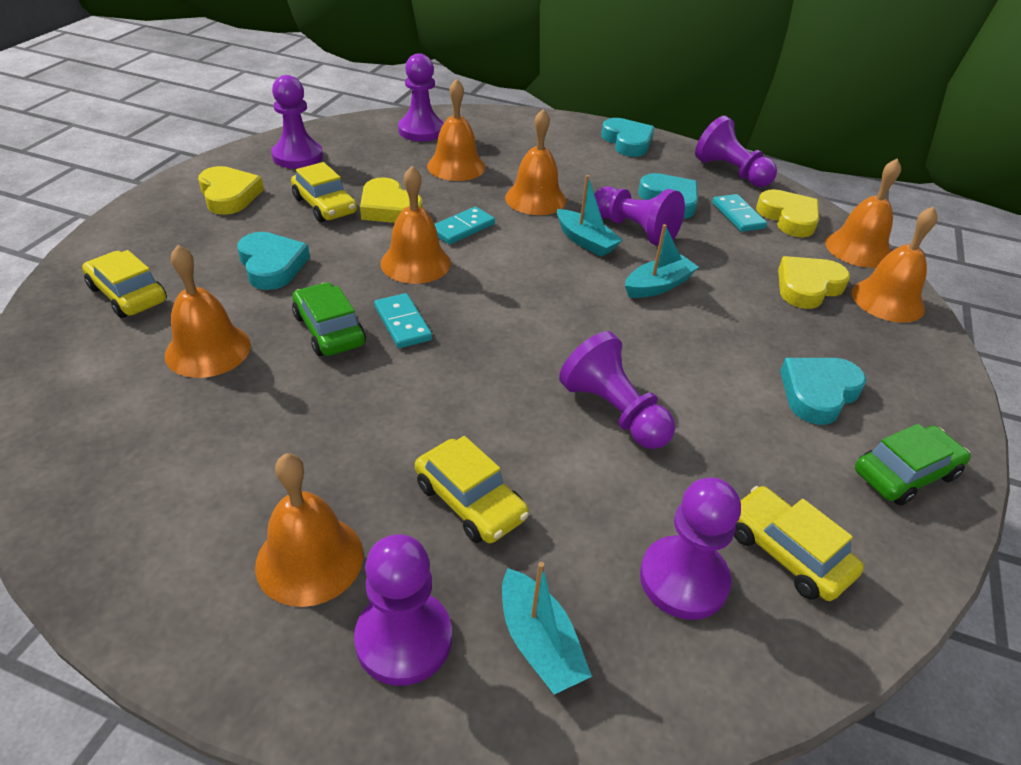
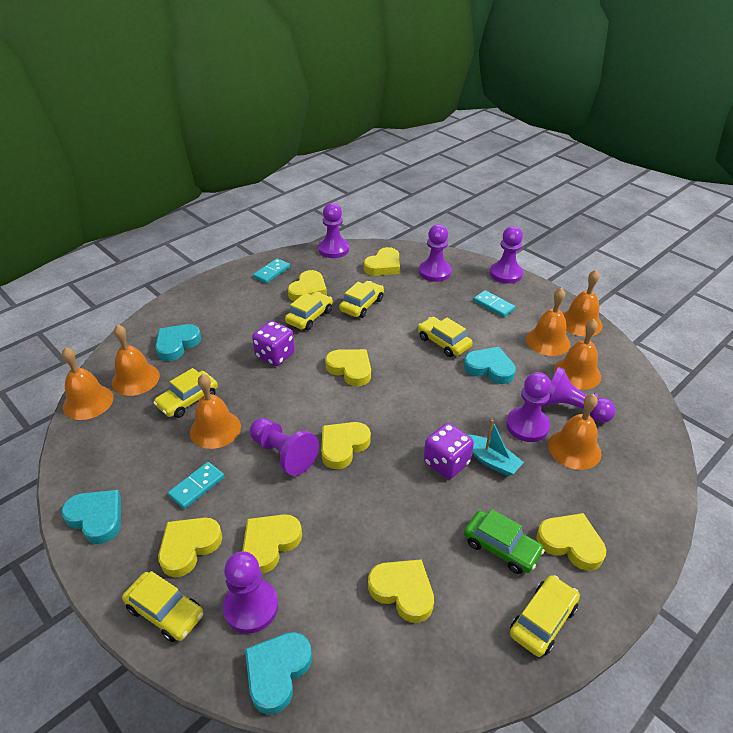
green car: [292,282,366,356] [855,424,971,506] = 2 -> [464,509,545,574] = 1
purple dice: none = 0 -> [252,321,295,366] [424,423,474,479] = 2
turquoise boat: [502,562,592,694] [557,175,623,257] [625,224,699,298] = 3 -> [468,419,524,476] = 1
yellow car: [82,250,167,318] [291,162,357,222] [415,436,529,543] [734,486,864,601] = 4 -> [122,571,204,642] [154,368,218,418] [285,292,333,330] [339,281,384,318] [418,317,472,357] [510,575,580,657] = 6
yellow heart: [198,166,264,215] [360,177,423,223] [756,189,819,237] [778,256,850,309] = 4 -> [158,518,222,577] [242,514,302,574] [288,270,327,301] [321,422,371,469] [325,349,371,386] [364,247,400,276] [368,559,434,623] [536,513,606,571] = 8

